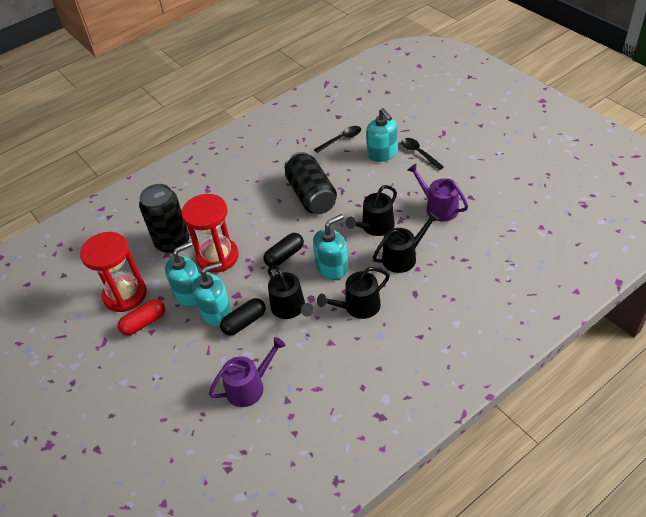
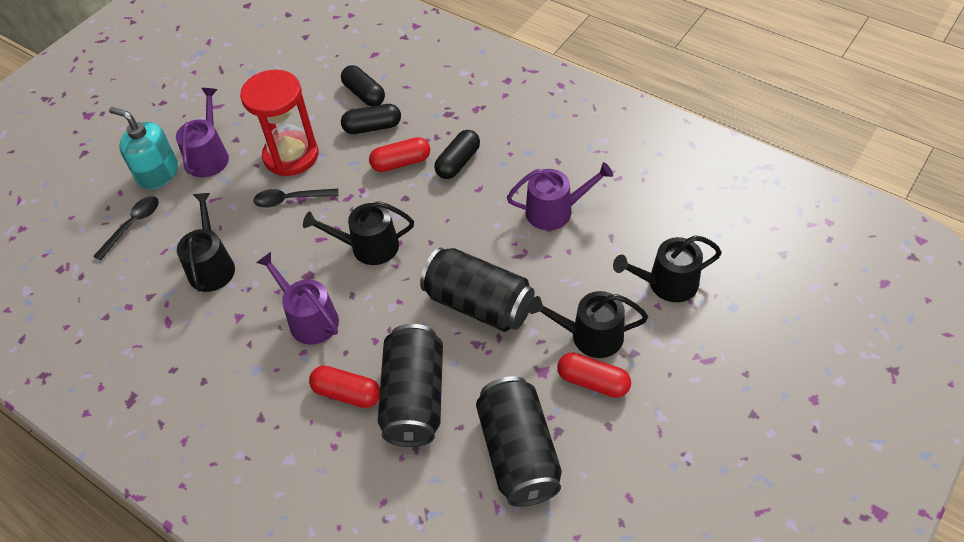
black can: [139,184,189,253] [285,152,337,214] = 2 -> [378,324,443,447] [420,248,534,332] [476,376,562,507] = 3
black capsule: [220,298,266,335] [263,233,304,267] = 2 -> [341,65,385,107] [341,104,401,134] [434,130,480,179] = 3
purple watering can: [209,337,285,407] [407,164,468,222] = 2 -> [176,88,229,177] [256,252,339,345] [507,162,613,230] = 3
red capsule: [118,299,165,336] = 1 -> [309,366,380,408] [369,137,430,172] [557,352,631,398] = 3
red hourglass: [80,232,147,312] [182,194,239,273] = 2 -> [240,70,319,176] = 1
turquoise soap dispenser: [165,242,200,307] [193,262,232,326] [313,214,348,280] [366,108,397,162] = 4 -> [109,107,178,189] = 1

